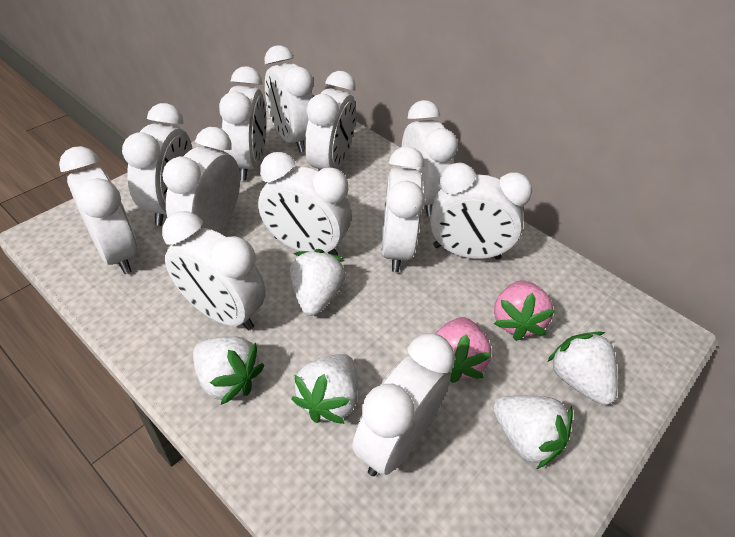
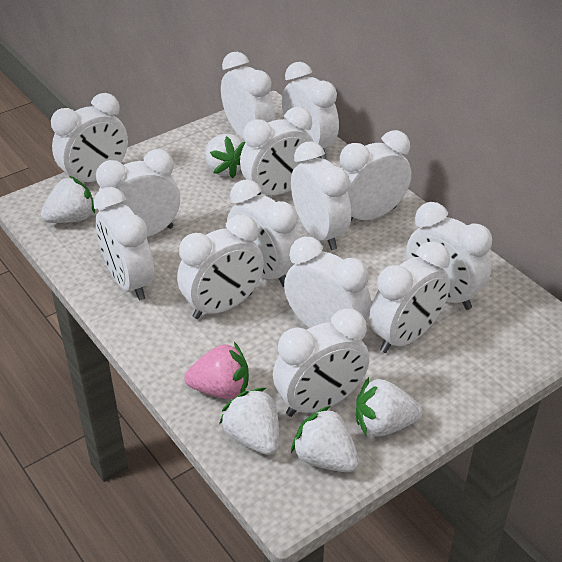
pink strawberry: [435,317,492,383] [494,280,555,341] = 2 -> [184,342,249,399] = 1
white clock: [59,146,137,274] [122,103,193,226] [162,127,240,233] [162,211,266,331] [219,66,266,181] [258,152,351,256] [264,45,314,153] [305,71,356,171] [352,334,455,476] [381,146,425,272] [402,100,458,217] [430,163,532,260] = 12 -> [51,93,128,182] [93,187,154,301] [96,149,180,237] [177,214,264,319] [221,52,275,139] [227,179,300,287] [240,107,315,195] [273,308,369,417] [282,62,339,159] [284,237,371,328] [291,141,351,250] [340,130,411,220] [369,241,450,353] [406,202,492,310] = 14

